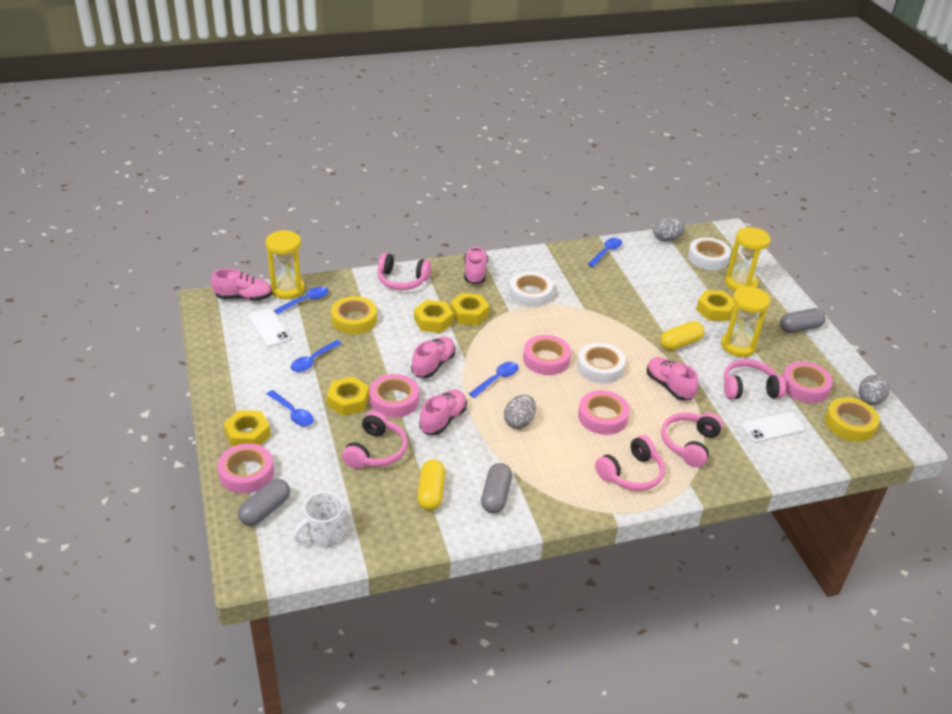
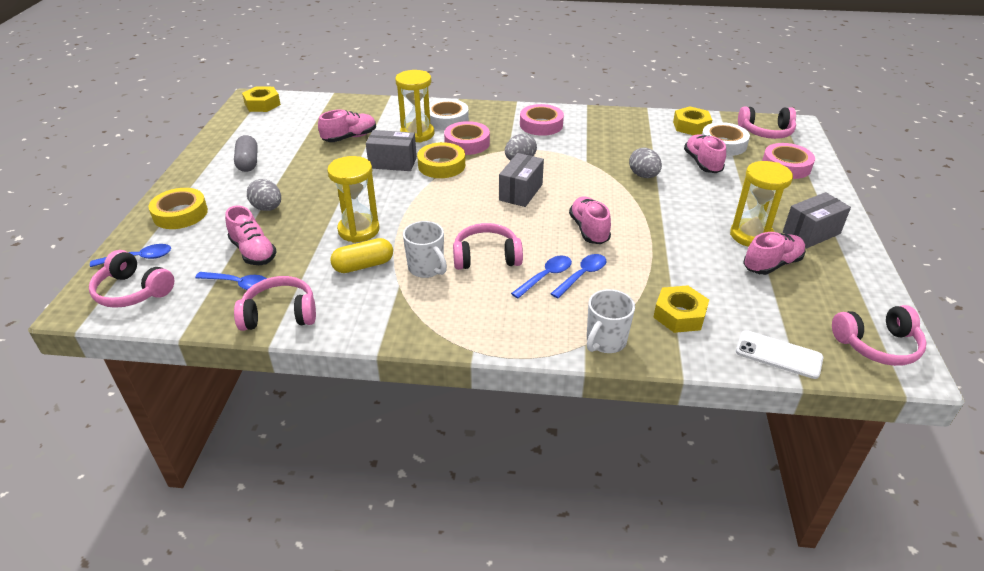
blue spoon: [267,390,314,426] [274,287,329,314] [291,340,342,372] [469,362,519,398] [588,238,622,267] = 5 -> [90,244,171,267] [195,272,267,290] [511,255,572,299] [550,254,606,299] = 4
grey box: none = 0 -> [366,130,417,171] [499,153,544,207] [783,192,851,248] = 3
grey capsule: [238,479,290,526] [481,463,512,514] [780,308,826,333] = 3 -> [234,135,258,172] = 1
pink tape: [217,443,274,493] [369,374,419,418] [523,335,571,375] [578,390,630,435] [783,361,833,403] = 5 -> [444,121,490,155] [520,104,564,136] [762,143,815,179] = 3
white mug: [293,491,344,548] = 1 -> [403,221,447,278] [587,289,635,353] = 2
white phone: [248,308,291,347] [741,412,805,443] = 2 -> [736,330,823,379] = 1
white tape: [509,271,553,307] [577,343,626,384] [688,237,731,270] = 3 -> [429,99,469,130] [702,122,750,156] = 2
yellow capsule: [417,460,445,511] [660,321,704,350] = 2 -> [330,238,393,273] = 1
yellow nut: [223,410,271,447] [327,377,369,416] [414,300,453,333] [450,293,489,325] [696,290,735,321] = 5 -> [242,86,281,112] [653,285,709,333] [673,106,712,135] = 3

